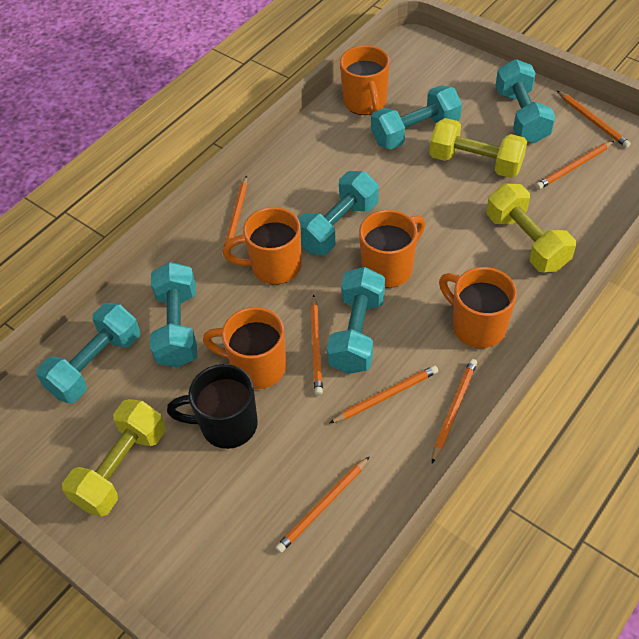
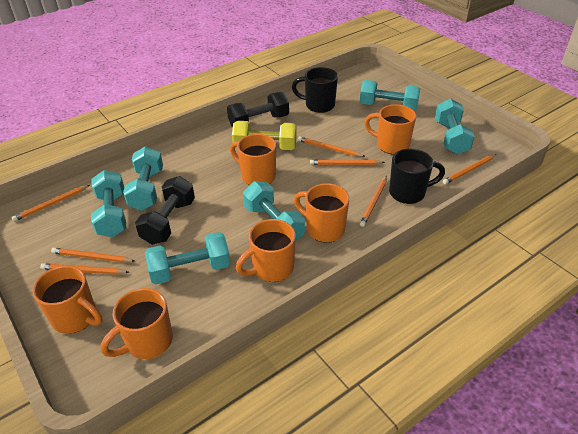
black dumbbell: none = 0 -> [135,176,195,245] [227,92,289,128] = 2
black mug: [167,364,258,449] = 1 -> [292,67,338,113] [389,149,445,204] = 2
orange mug: [203,307,286,389] [223,207,302,284] [340,45,390,115] [359,210,425,288] [439,267,517,348] = 5 -> [33,266,102,334] [101,288,173,359] [230,134,276,185] [236,219,296,282] [294,183,349,243] [364,104,416,154] = 6
yellow dumbbell: [62,399,166,517] [429,118,527,178] [487,183,576,272] = 3 -> [232,121,297,150] = 1

